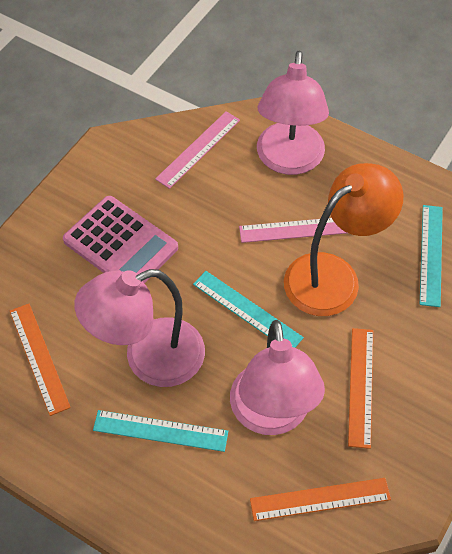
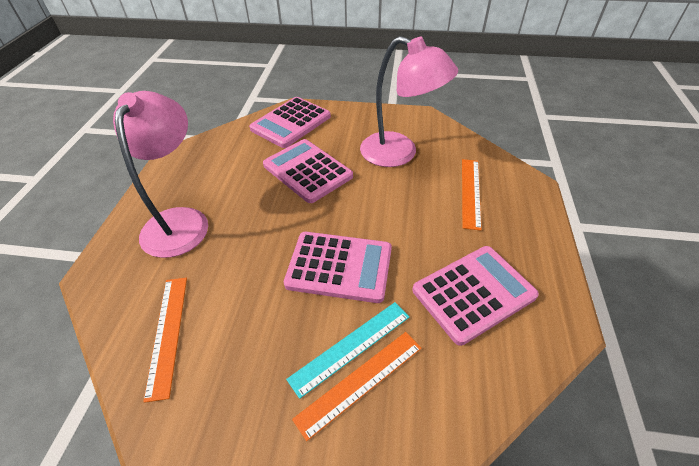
orange lamp: [284,163,403,316] = 1 -> none = 0
pink calculator: [63,196,178,283] = 1 -> [249,97,331,148] [263,139,353,203] [284,232,392,303] [412,246,539,346] = 4
pink lamp: [74,269,205,387] [230,320,325,435] [257,50,329,175] = 3 -> [113,91,208,258] [360,36,458,167] = 2
pink ruler: [155,111,240,189] [239,218,347,243] = 2 -> none = 0
turquoise ruler: [93,410,228,452] [193,271,304,348] [420,205,443,307] = 3 -> [286,302,409,399] = 1

